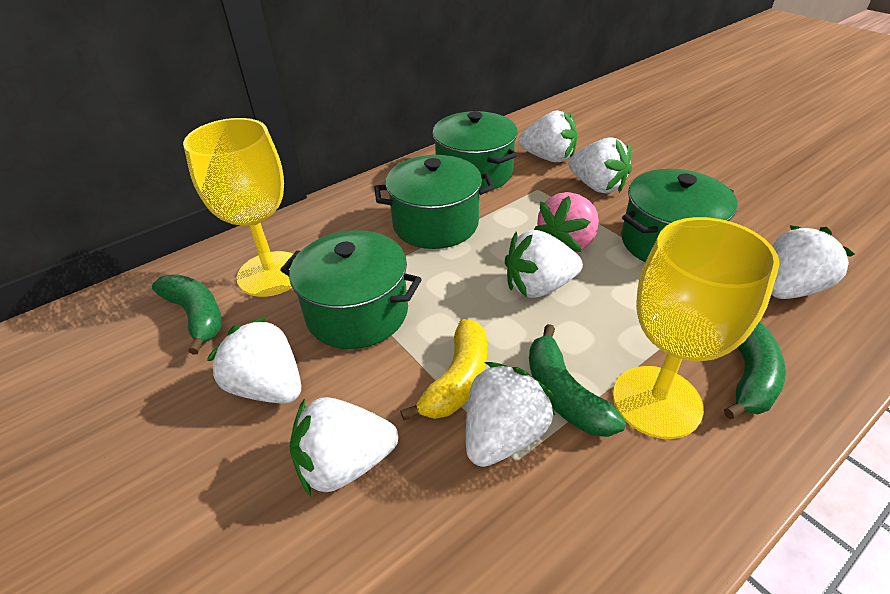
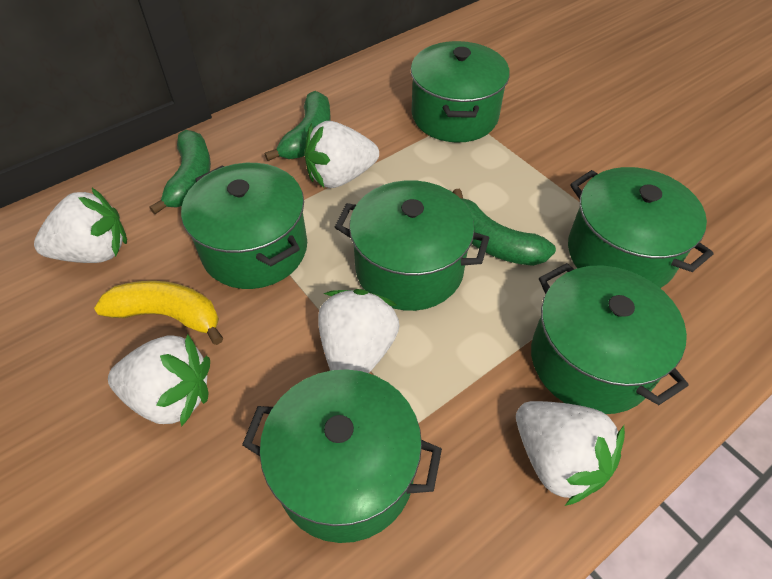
green pot: [280,230,422,349] [374,155,494,249] [432,111,518,190] [621,169,737,262] = 4 -> [181,163,307,289] [242,369,442,543] [335,180,489,311] [411,41,510,143] [531,263,689,414] [568,167,714,288] = 6
pink strawberry: [534,192,599,253] = 1 -> none = 0
white strawberry: [207,316,301,404] [290,397,398,497] [466,362,555,467] [505,230,583,298] [518,110,577,162] [568,137,632,193] [771,225,854,299] = 7 -> [34,188,127,263] [108,334,210,427] [304,121,379,188] [318,289,400,373] [516,401,625,506] = 5
yellow goblet: [183,118,293,297] [613,217,780,439] = 2 -> none = 0

